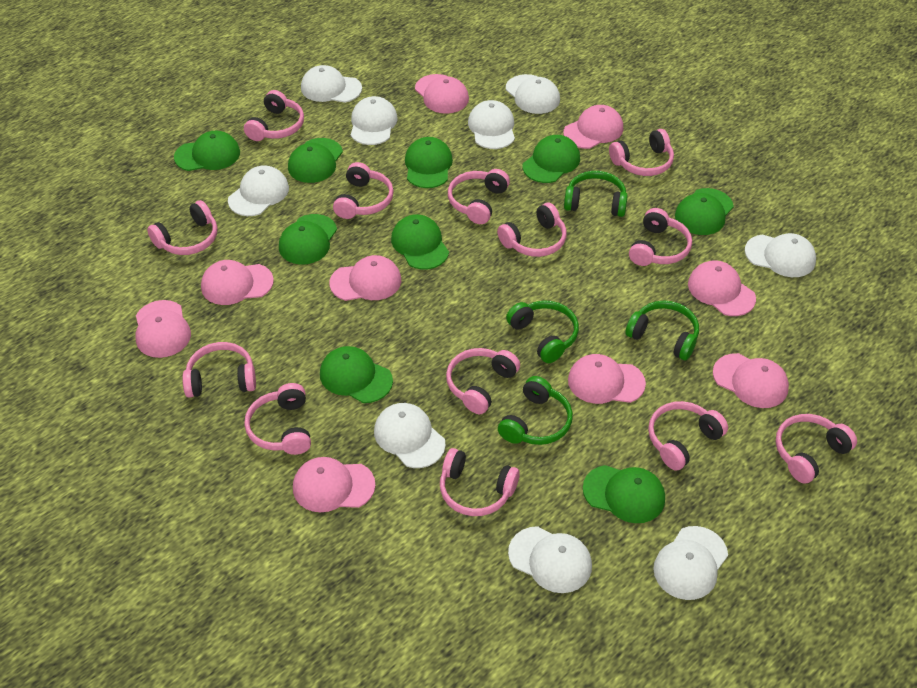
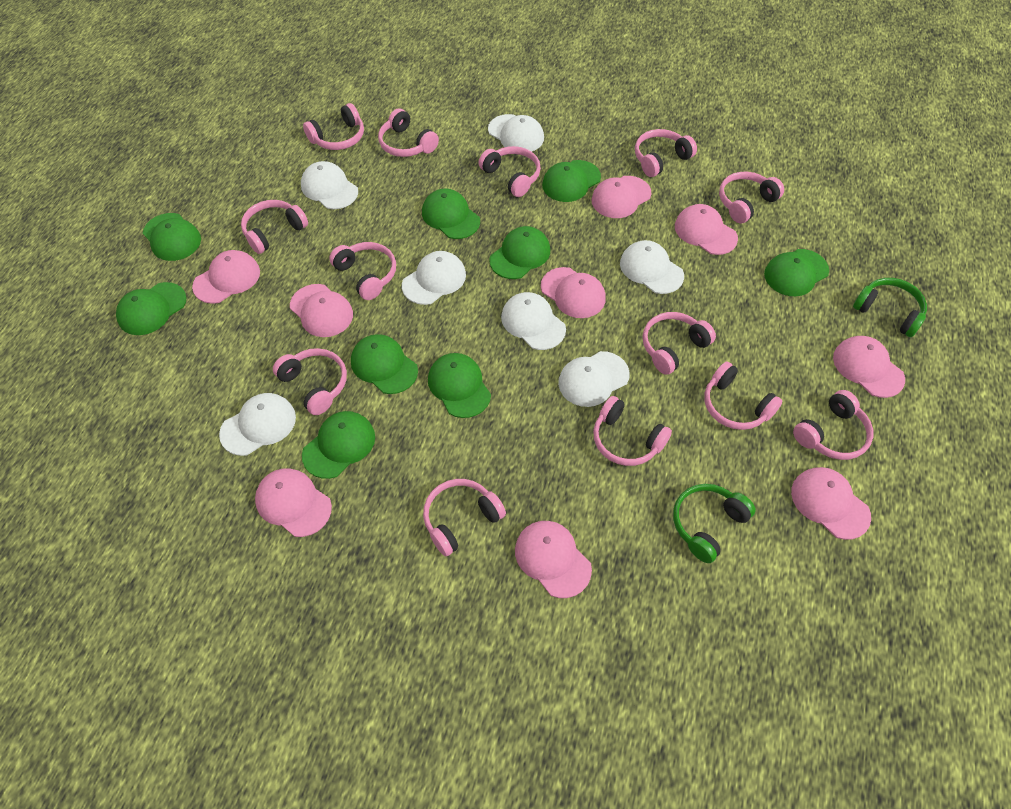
green headphones: [498,376,573,445] [506,300,579,363] [564,171,628,217] [625,301,699,360] = 4 -> [673,484,756,563] [853,278,927,337] = 2
white cap: [228,165,289,216] [301,65,362,103] [351,96,397,145] [374,403,446,468] [468,100,515,149] [506,74,560,114] [508,526,592,593] [653,526,728,600] [745,233,816,277] = 9 -> [219,393,296,456] [301,161,358,209] [402,251,466,305] [488,114,544,152] [501,292,566,350] [558,351,630,407] [620,240,684,294] = 7

